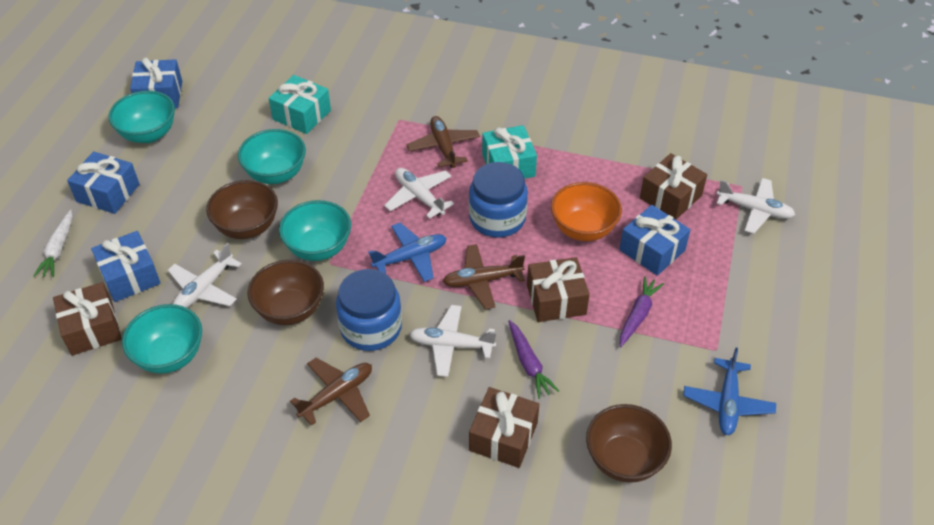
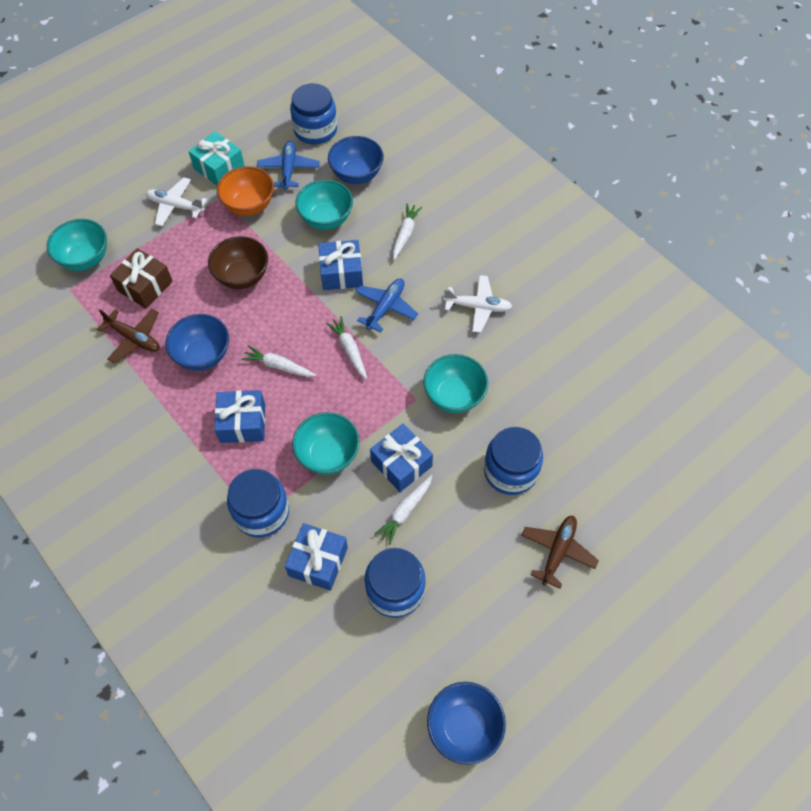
blue bowl: none = 0 -> [166,314,229,371] [328,136,384,184] [427,682,506,765] = 3
blue jar: [336,269,402,351] [469,162,528,238] = 2 -> [227,469,289,538] [290,83,337,144] [365,548,426,618] [484,427,543,495] = 4
brown bowl: [206,180,278,239] [248,260,324,325] [586,404,672,483] = 3 -> [208,236,268,289] = 1
brown gift: [53,282,122,356] [469,387,540,468] [527,257,590,322] [640,153,707,220] = 4 -> [110,248,173,308] = 1
brown plane: [290,358,372,426] [406,116,480,168] [442,244,525,309] = 3 -> [97,309,160,363] [521,516,599,589] = 2
purple carrot: [508,320,559,399] [620,276,664,347] = 2 -> none = 0
turquoise gift: [269,75,331,134] [482,125,537,179] = 2 -> [189,131,244,185] = 1
white carrot: [33,209,72,277] = 1 -> [241,345,316,377] [326,316,367,379] [374,475,432,545] [393,203,422,260] = 4
white plane: [168,243,242,308] [384,168,454,219] [409,305,497,377] [717,178,795,234] = 4 -> [146,177,207,226] [443,275,512,333] = 2

